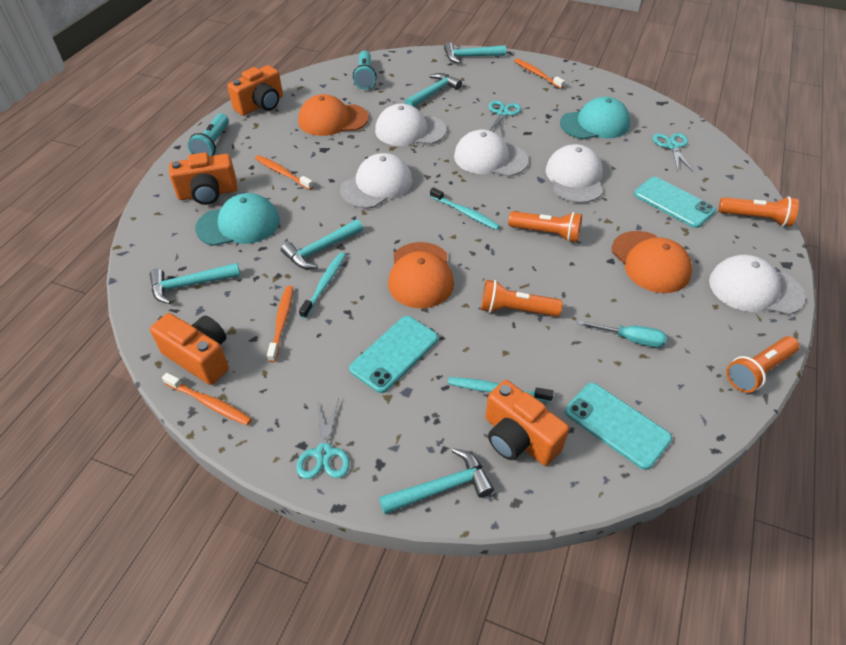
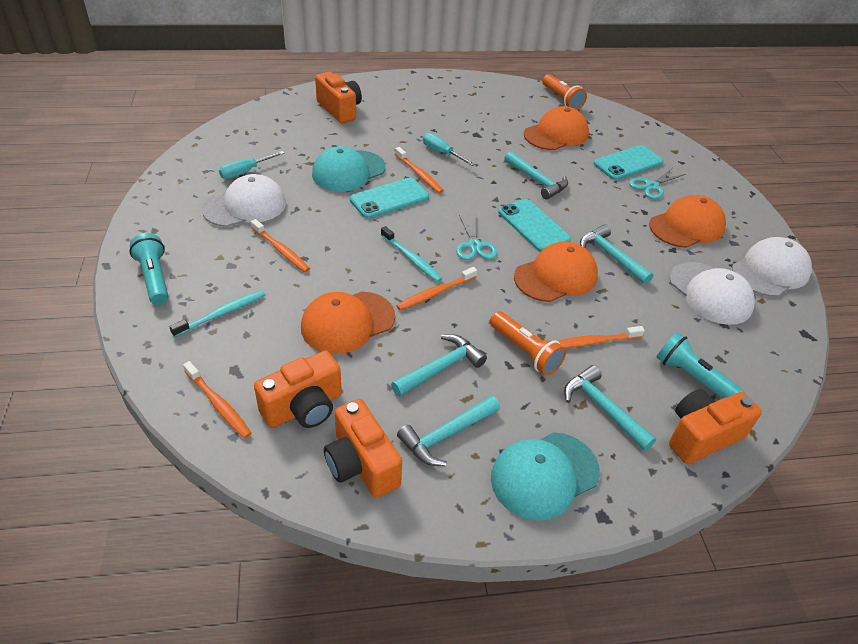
orange cap: [298,94,369,136] [388,242,454,308] [612,231,692,293] = 3 -> [301,291,395,354] [514,242,598,302] [524,106,589,150] [649,195,726,248] = 4
orange flashlight: [481,280,563,317] [508,211,582,242] [718,196,799,227] [726,336,799,393] = 4 -> [490,311,566,376] [542,74,587,110] = 2
orange toothbrush: [162,373,252,425] [255,155,314,190] [267,286,293,362] [514,58,565,89] = 4 -> [183,361,252,438] [251,219,310,272] [395,147,444,193] [396,267,477,310] [558,326,645,349] = 5
turquoise scissors: [296,399,350,479] [489,100,521,136] [653,133,694,172] = 3 -> [456,215,497,260] [629,168,686,199] = 2
turquoise screwdriver: [577,320,667,347] = 1 -> [219,151,284,179] [423,133,475,166] = 2
turquoise toothbrush: [299,252,346,319] [430,187,500,230] [448,377,554,402] = 3 -> [169,290,265,337] [381,226,442,282] = 2
white cap: [340,153,413,208] [375,104,447,146] [454,130,529,177] [546,144,603,203] [709,255,805,315] = 5 -> [202,174,286,227] [669,262,755,325] [732,237,812,297] = 3

